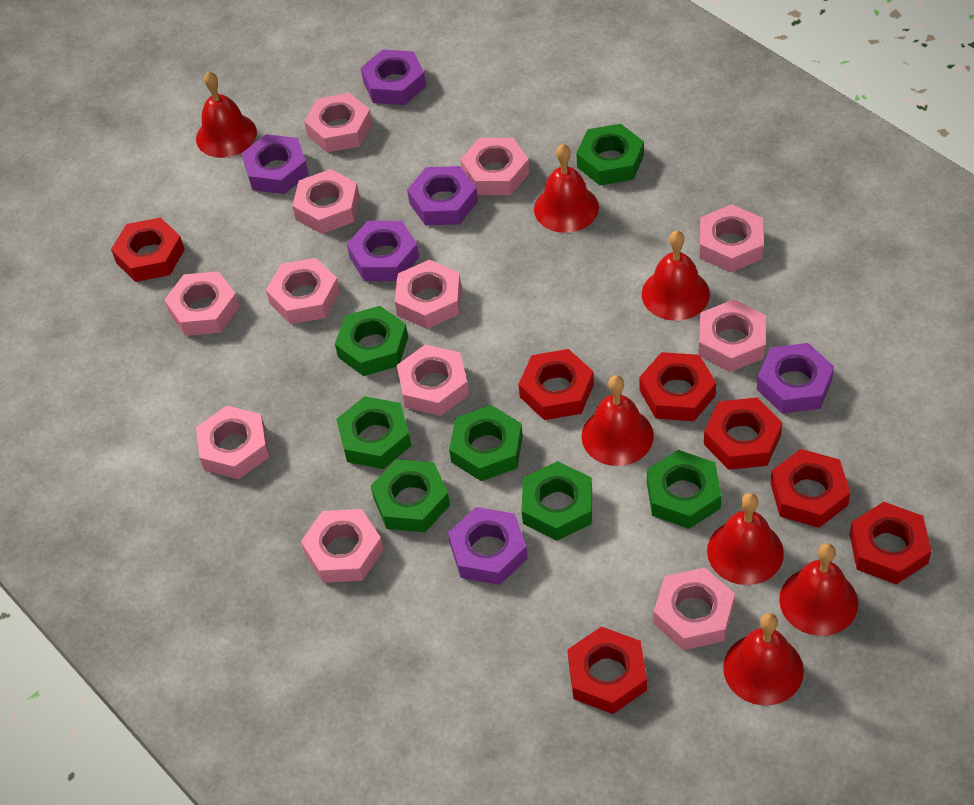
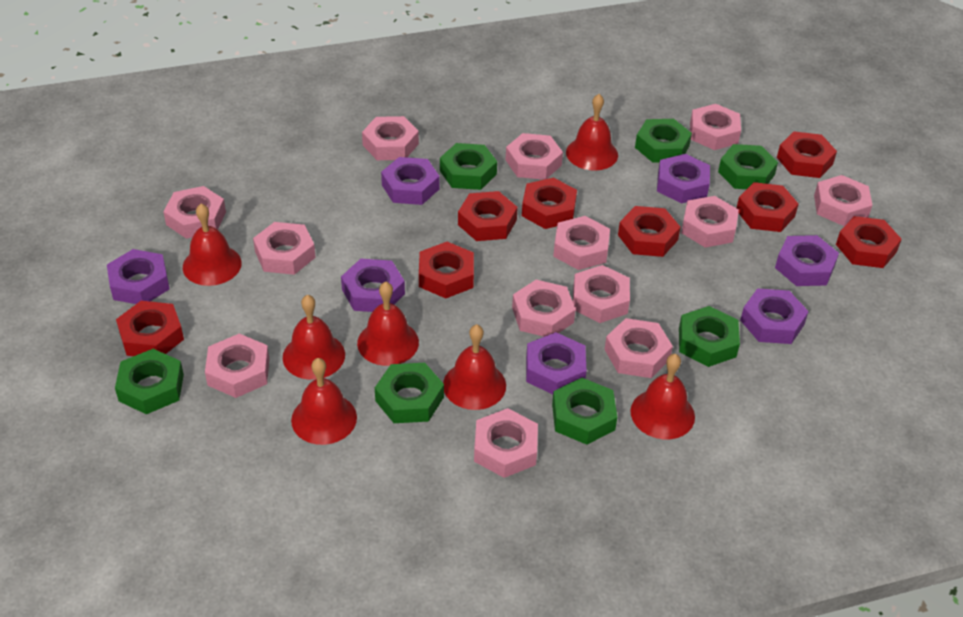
pink nut: [164,271,239,336] [196,406,269,479] [266,258,340,324] [292,169,360,234] [301,509,384,583] [304,93,372,152] [395,260,461,329] [397,344,469,416] [460,138,530,195] [654,567,735,650] [698,299,766,372] [700,204,763,272] = 12 -> [163,186,226,239] [205,334,269,398] [253,222,316,275] [362,116,419,160] [474,408,538,478] [506,133,563,180] [512,280,576,337] [553,216,610,270] [573,265,630,323] [604,318,673,378] [681,196,739,248] [690,104,741,150] [814,175,872,226] = 13
purple nut: [242,134,309,194] [347,221,419,281] [361,49,426,105] [407,166,478,226] [448,507,528,585] [757,343,834,414] = 6 -> [107,249,170,304] [341,259,405,312] [381,157,440,205] [526,332,587,394] [657,154,710,204] [740,288,809,344] [775,235,839,286] = 7
red nut: [111,217,185,282] [519,349,594,420] [568,627,647,714] [639,352,716,421] [704,397,782,470] [770,449,850,528] [850,502,931,584] = 7 -> [116,301,184,356] [419,242,474,299] [458,191,518,241] [522,177,577,229] [618,206,680,257] [737,182,799,232] [777,131,837,178] [836,216,902,268] = 8

